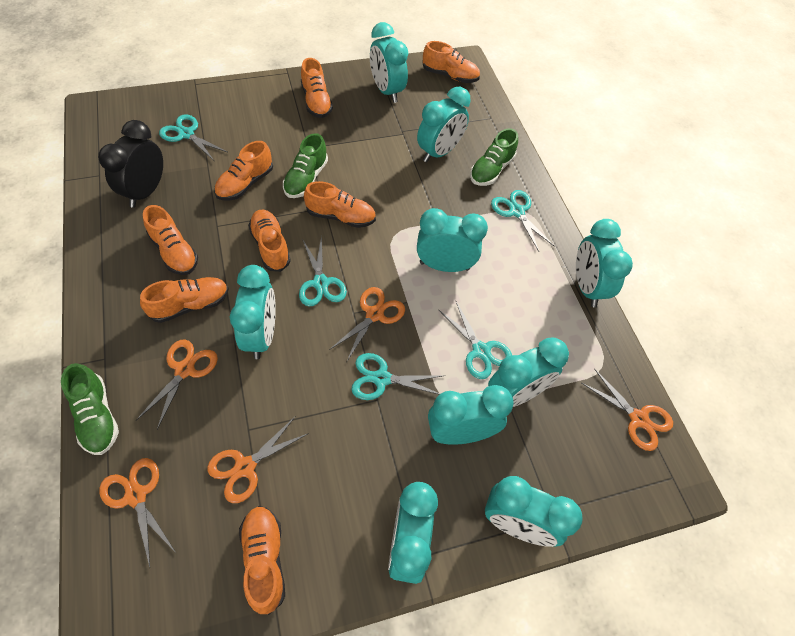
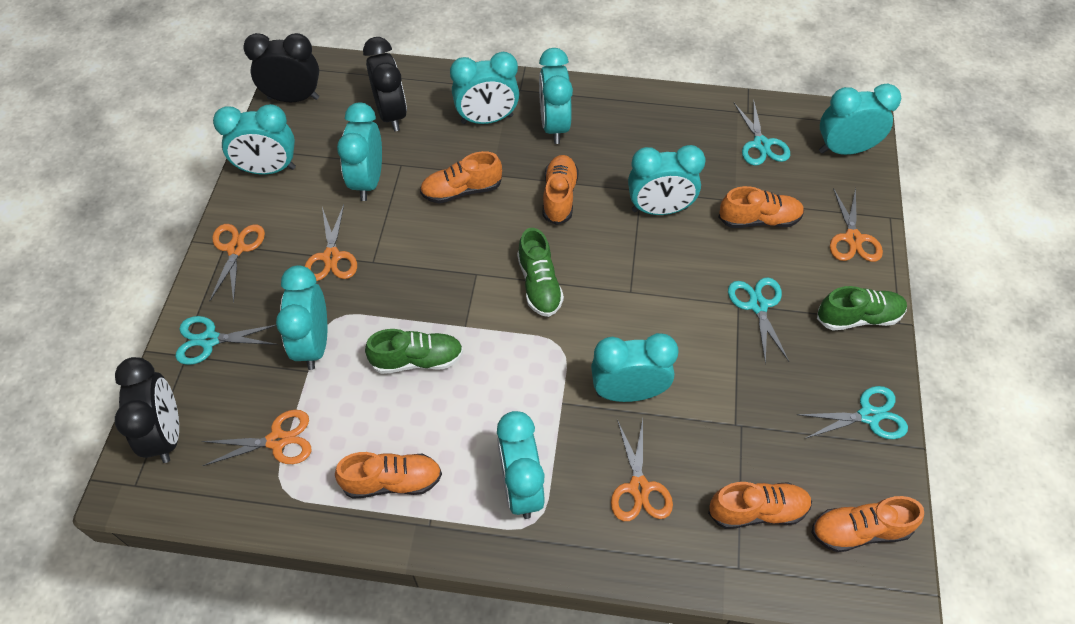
black clock: [98,120,163,208] = 1 -> [115,357,179,463] [243,33,319,102] [363,37,407,131] = 3
orange shoe: [140,277,229,323] [143,205,198,275] [214,141,273,200] [239,506,285,615] [248,210,291,272] [301,58,333,118] [304,181,376,228] [422,41,480,83] = 8 -> [335,452,442,499] [420,151,502,203] [543,155,579,225] [708,482,812,529] [718,186,804,228] [812,496,924,552] = 6
turquoise scissors: [159,114,227,160] [299,236,347,307] [352,353,446,400] [439,300,512,379] [491,190,554,252] = 5 -> [176,316,278,365] [728,277,789,364] [734,99,790,166] [797,386,908,439] = 4

